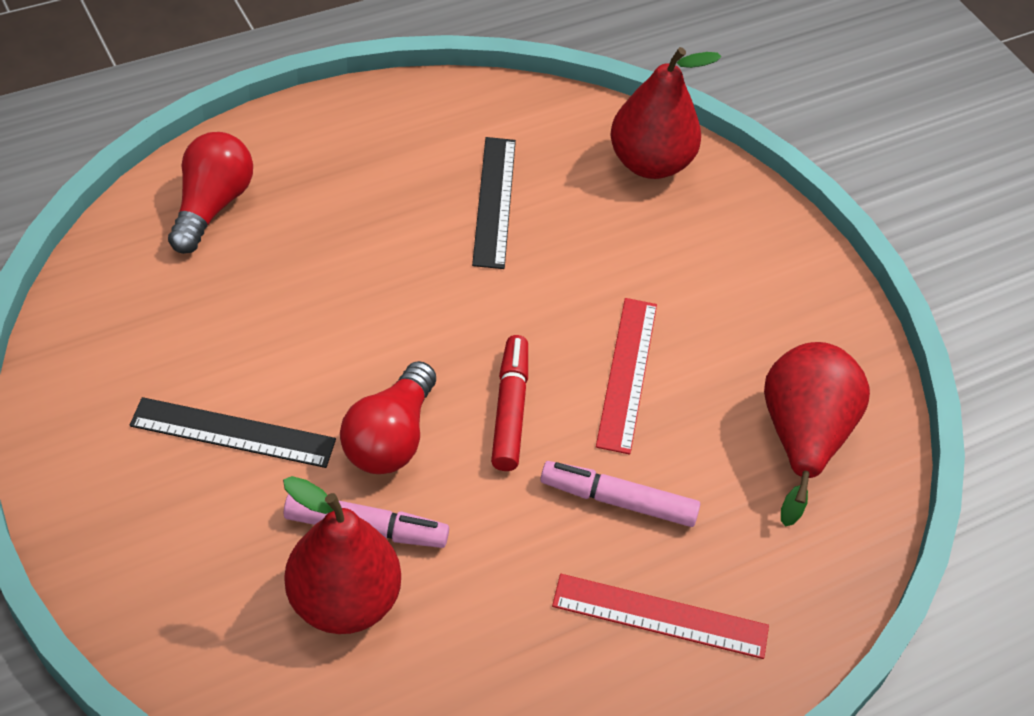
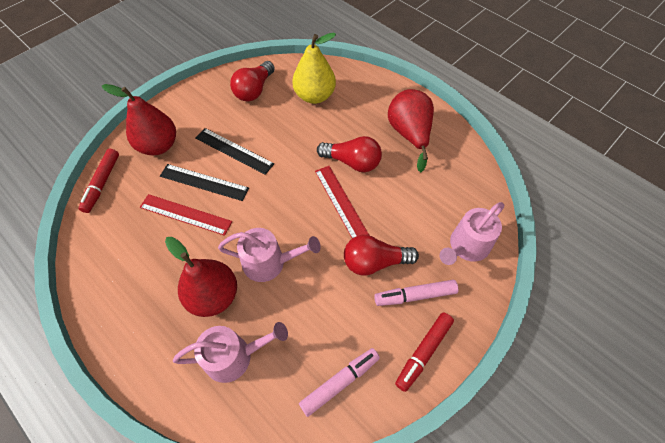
pink watering can: none = 0 -> [173,322,288,383] [218,228,321,282] [439,202,504,265] = 3
red light bulb: [168,132,253,254] [340,361,436,474] = 2 -> [230,61,275,101] [317,136,382,172] [344,235,419,276] = 3
red marker: [491,335,528,471] = 1 -> [78,149,119,213] [395,312,454,392] = 2
yellow pear: none = 0 -> [292,33,336,104] = 1

